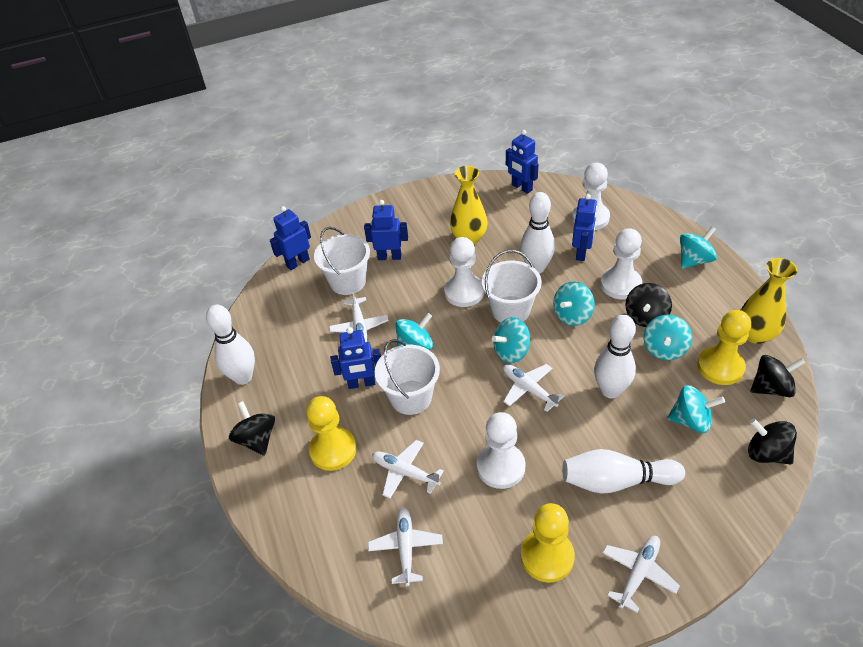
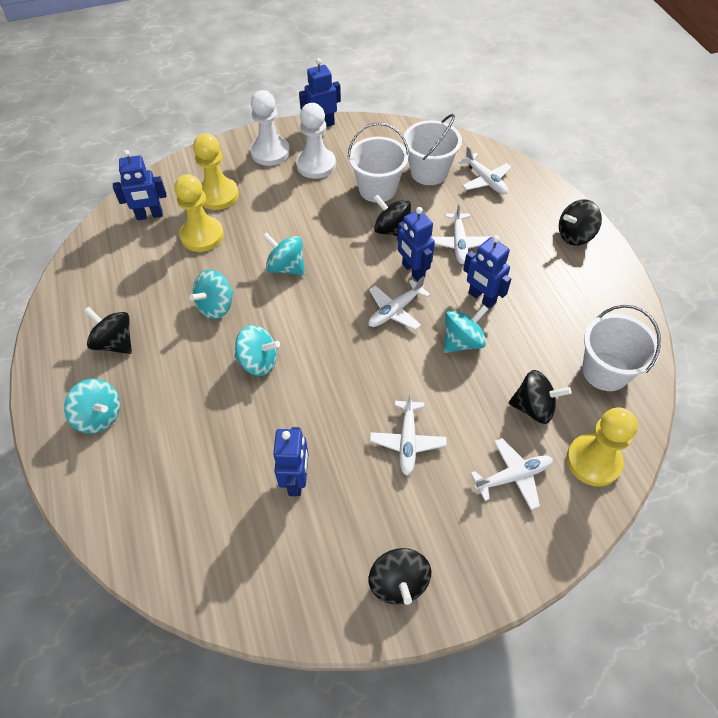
black spinning top: [229,401,275,456] [625,283,672,327] [748,418,797,464] [750,355,805,397] = 4 -> [84,307,132,354] [369,548,431,605] [373,195,411,236] [509,370,572,424] [559,199,602,246] = 5
turquoise spinning top: [396,313,433,350] [492,317,530,363] [553,282,595,326] [643,315,692,360] [667,385,725,433] [680,226,717,269] = 6 -> [64,379,120,434] [189,270,233,319] [234,325,280,376] [262,232,305,276] [444,305,488,353] = 5
white bowling pin: [206,304,255,385] [520,192,555,274] [562,449,685,494] [594,315,636,398] = 4 -> none = 0
white pawn: [444,237,484,307] [477,412,525,489] [572,163,610,230] [600,228,642,300] = 4 -> [250,90,290,166] [296,103,336,179] = 2
yellow vase: [450,166,488,244] [741,258,798,344] = 2 -> none = 0

